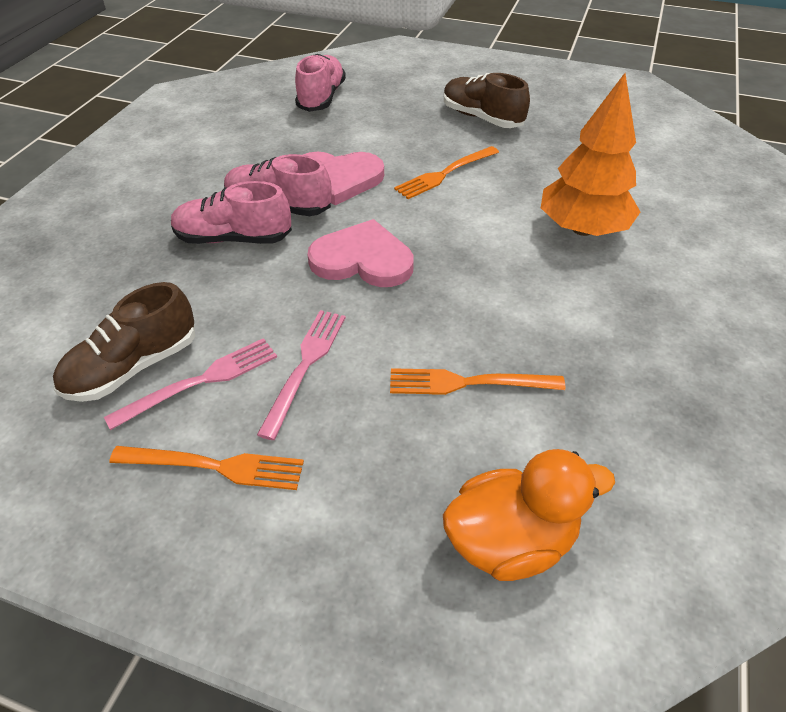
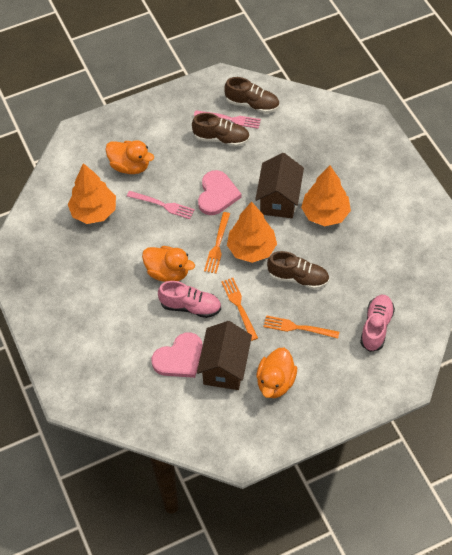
brown house: none = 0 -> [197,321,252,390] [255,153,304,218] = 2
brown shoe: [53,282,195,402] [444,73,530,128] = 2 -> [192,113,250,147] [224,77,279,113] [267,251,329,289] = 3
orange duck: [443,449,615,581] = 1 -> [105,140,154,174] [142,246,195,282] [256,348,297,398] = 3
orange tree: [541,73,640,236] = 1 -> [68,163,116,224] [227,202,277,263] [301,165,351,226] = 3
pink shoe: [171,181,292,244] [224,154,332,216] [295,54,346,112] = 3 -> [158,281,221,318] [360,295,395,352] = 2

